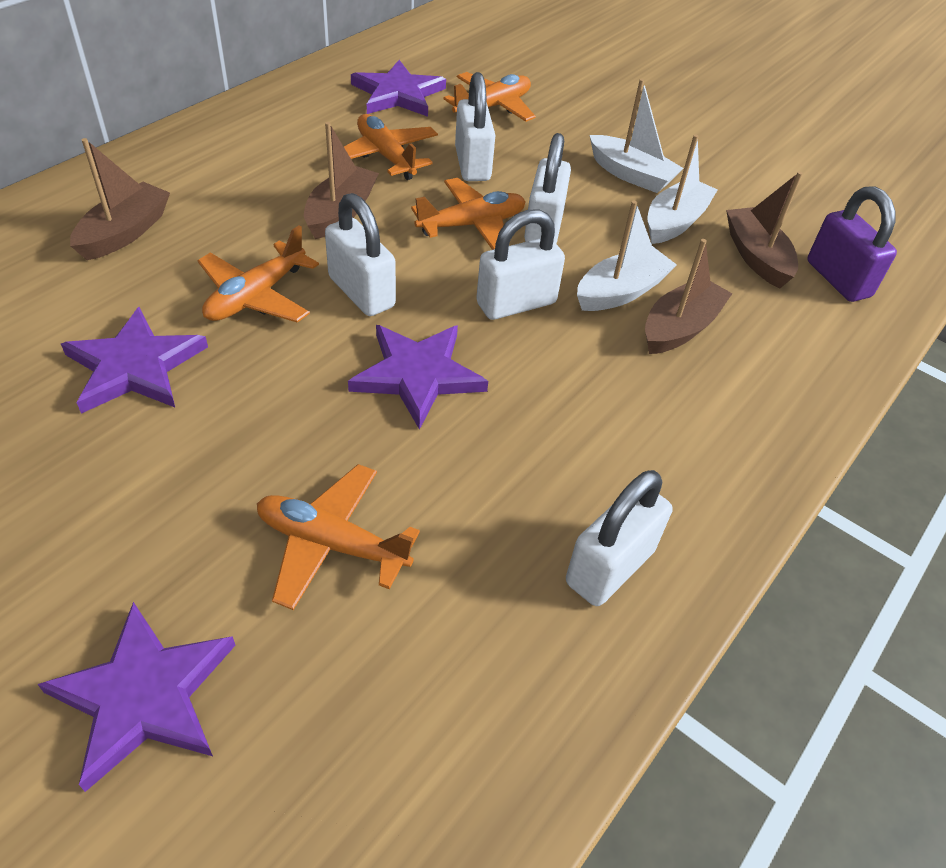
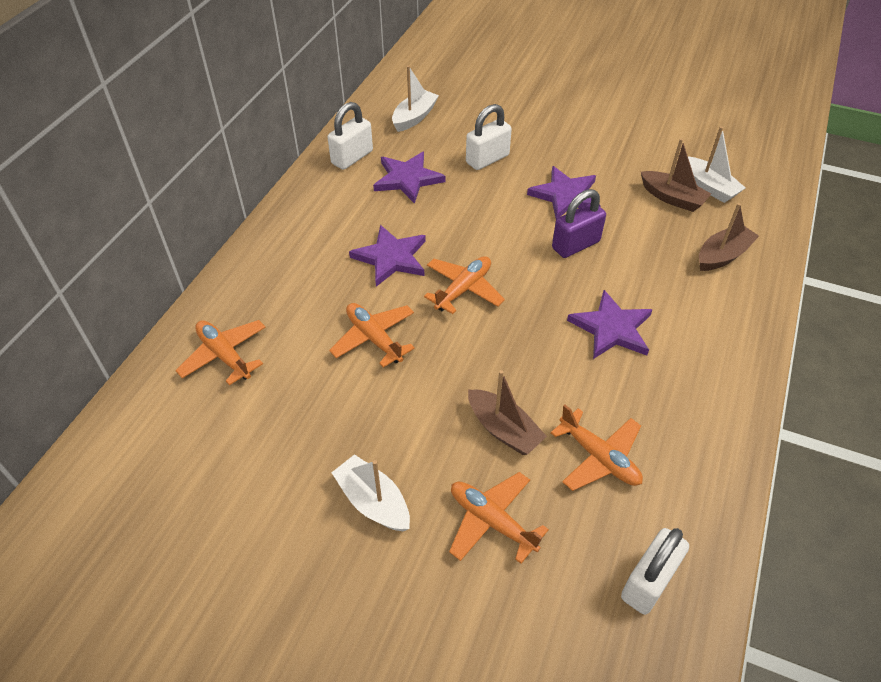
brown boat: [70,138,170,260] [304,122,379,239] [645,239,732,354] [726,172,803,288] = 4 -> [468,370,547,455] [641,138,711,212] [699,203,759,271] = 3
white padlock: [325,193,396,316] [455,72,495,181] [476,209,565,320] [524,133,571,243] [566,470,672,606] = 5 -> [327,102,373,170] [466,104,512,170] [621,528,689,615] = 3

